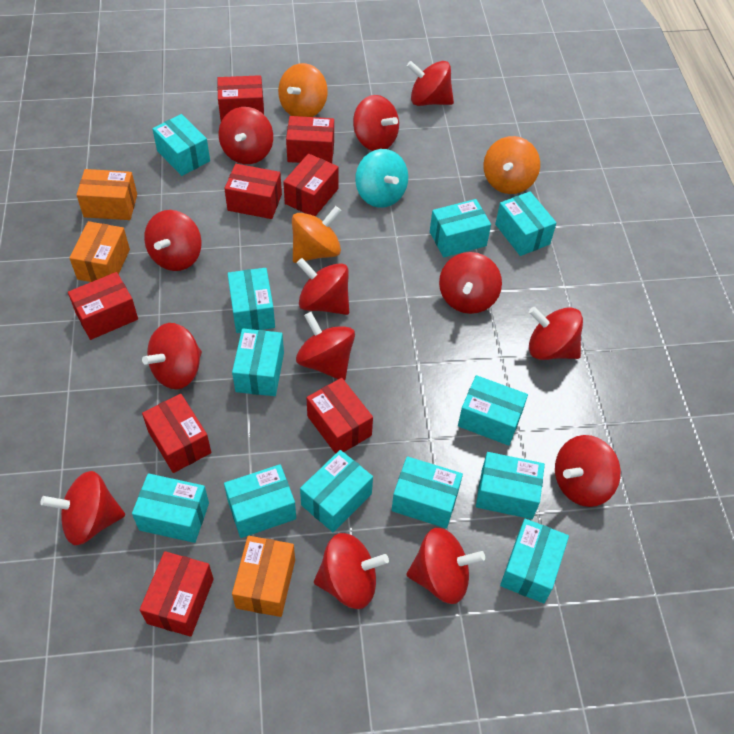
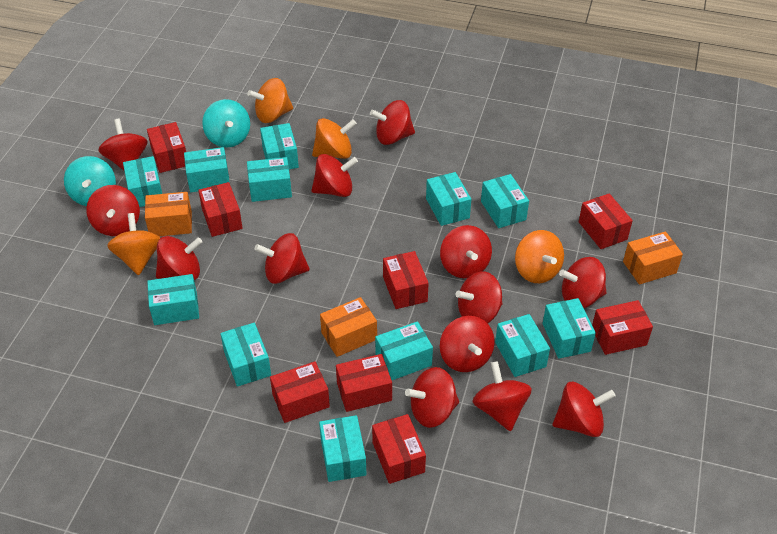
orange spinning top: [278,63,328,117] [292,206,341,263] [484,136,540,194] = 3 -> [107,213,160,275] [247,78,293,123] [312,118,357,159] [515,230,564,283] = 4
turquoise spinning top: [355,149,408,208] = 1 -> [64,156,116,206] [202,99,250,148] = 2

